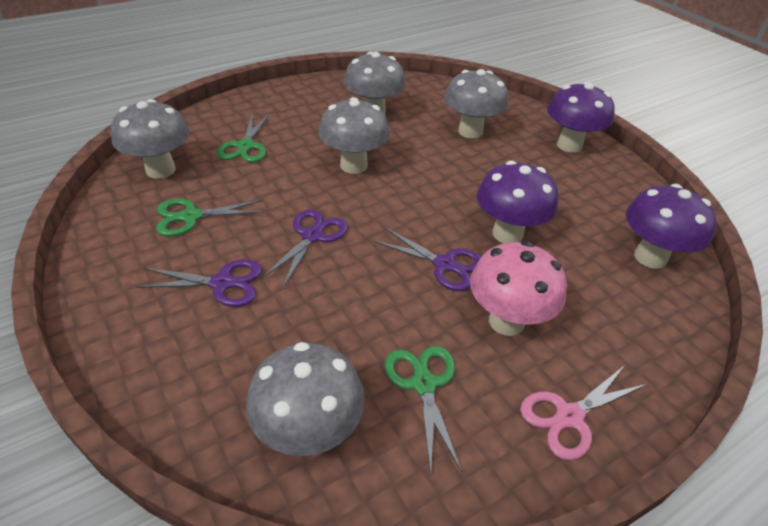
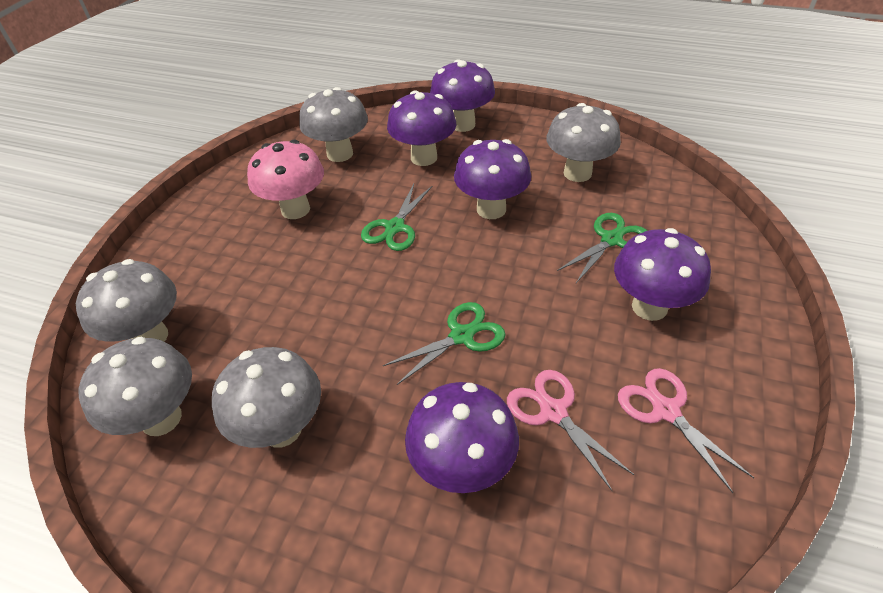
pink scissors: [520,365,647,460] = 1 -> [507,370,634,491] [618,368,754,493] = 2
purple mushroom: [477,161,558,243] [547,82,615,153] [626,184,716,269] = 3 -> [387,91,456,166] [405,382,519,493] [430,59,495,132] [454,139,531,219] [614,228,711,321] = 5
purple scissors: [136,259,262,307] [262,209,348,287] [374,228,481,291] = 3 -> none = 0

